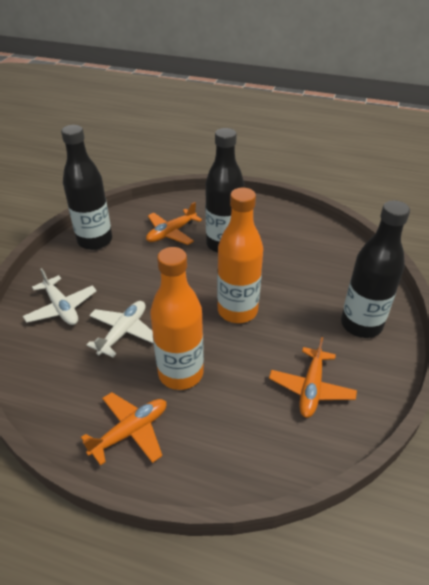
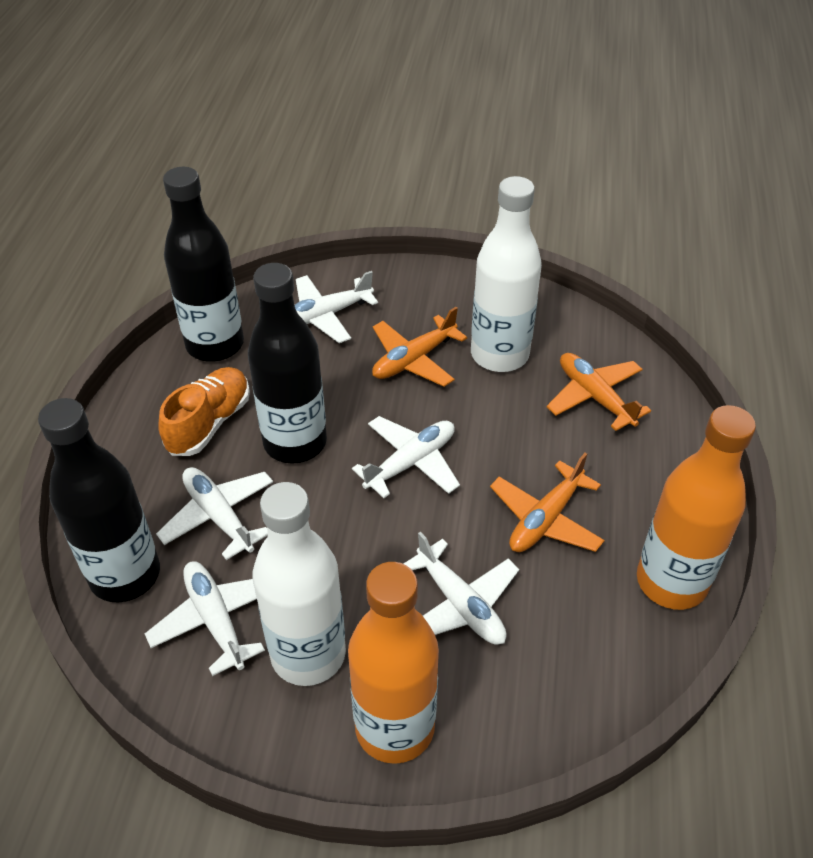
orange shoe: none = 0 -> [158,367,250,456] = 1
white bottle: none = 0 -> [253,482,346,686] [471,176,542,372] = 2
white plane: [23,268,97,325] [87,301,154,357] = 2 -> [145,561,265,676] [156,467,273,560] [295,271,378,343] [352,416,460,498] [404,532,519,645] = 5

